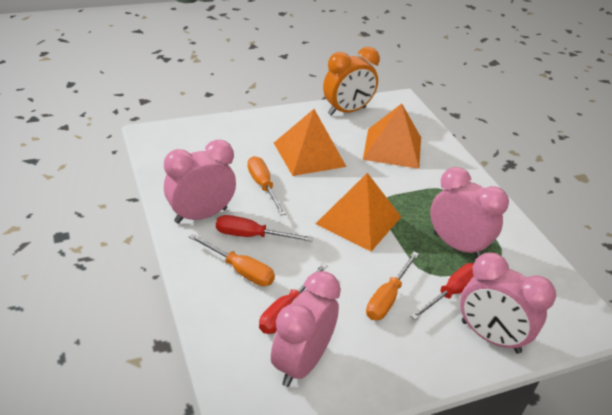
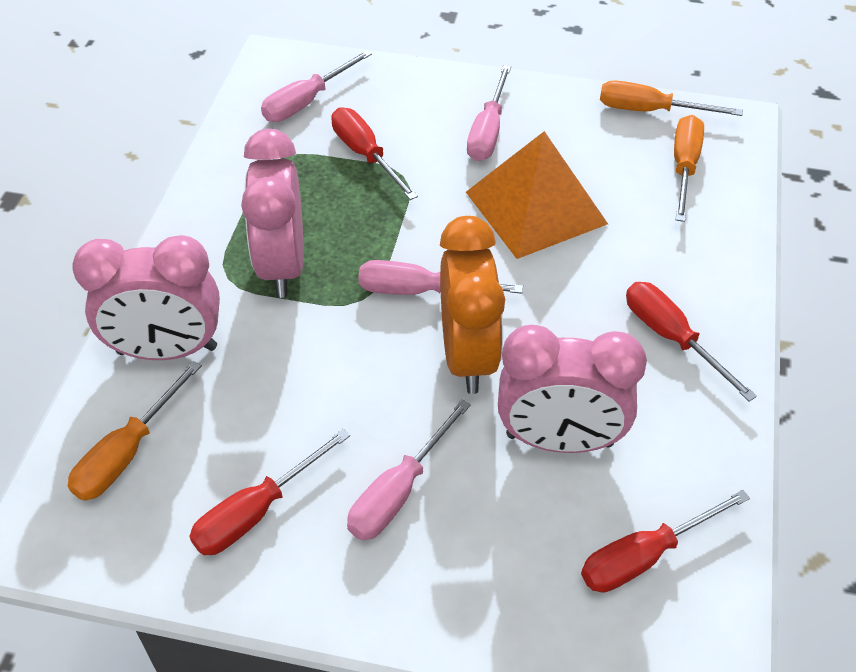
orange pyramid: [274,109,347,176] [316,173,401,252] [363,104,421,169] = 3 -> [466,131,608,259] = 1
pink clock: [164,140,236,224] [271,271,341,387] [430,167,509,258] [460,253,556,354] = 4 -> [73,235,220,360] [241,129,304,298] [498,325,647,453] = 3
pink screwdriver: none = 0 -> [261,50,372,122] [347,400,471,540] [358,260,523,295] [467,65,511,161] = 4
red screwdriver: [216,215,313,242] [259,263,328,334] [410,263,474,320] = 3 -> [189,429,350,555] [331,107,418,200] [581,490,750,593] [626,282,757,402] = 4

